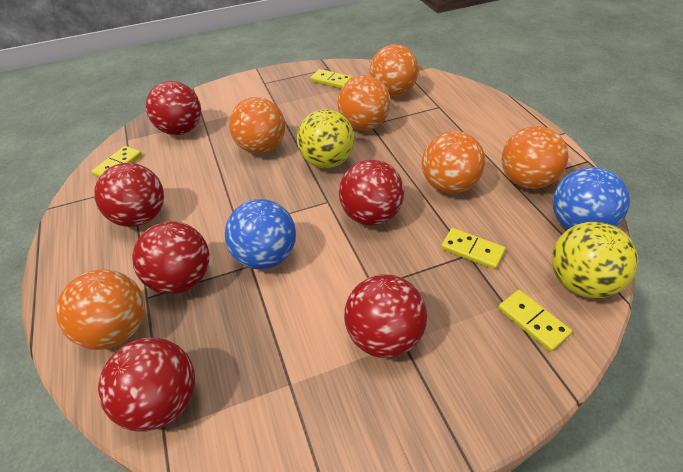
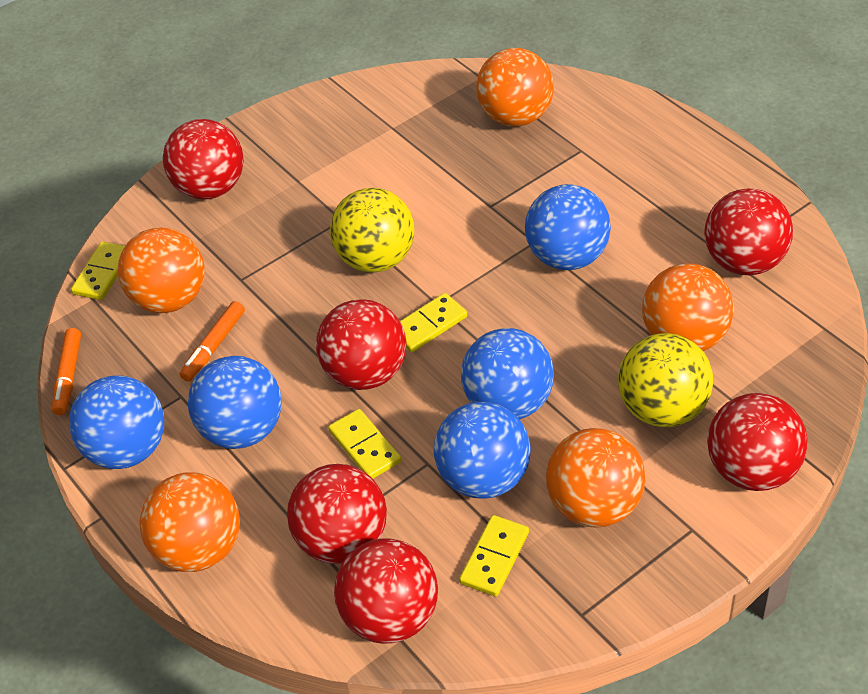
blue ball: [225,199,296,270] [553,167,630,229] = 2 -> [69,375,164,469] [188,356,281,449] [434,402,531,499] [461,328,554,419] [525,184,611,270] = 5
orange ball: [56,269,145,350] [229,97,285,154] [337,75,391,131] [370,44,419,96] [422,131,485,194] [501,126,568,189] = 6 -> [118,228,205,313] [139,472,240,572] [476,48,554,127] [546,428,645,528] [642,263,734,351] = 5
orange marker: none = 0 -> [52,328,81,415] [179,301,245,382] = 2

